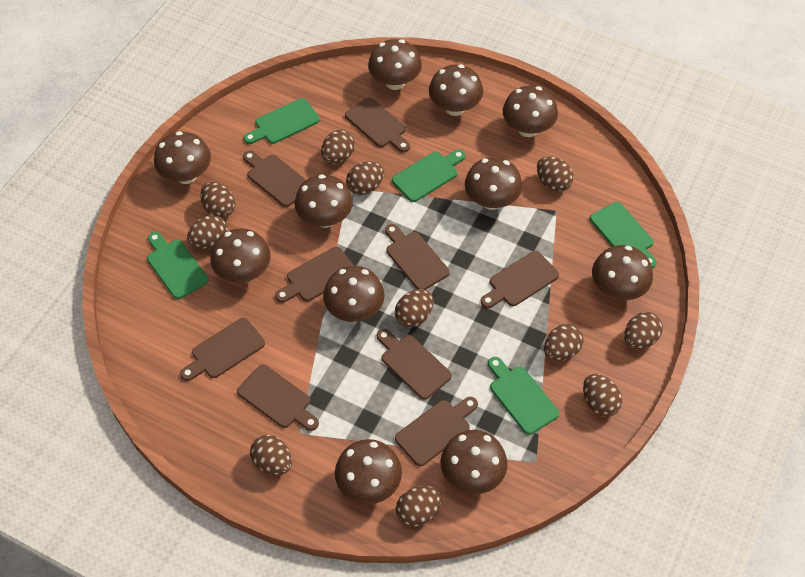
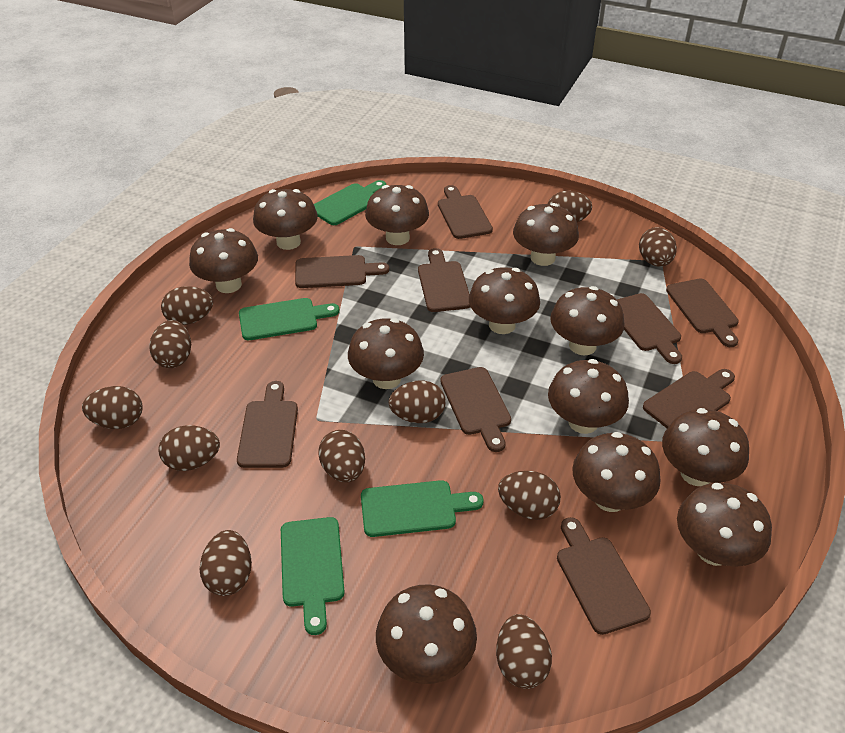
brown mushroom: [154,131,211,184] [211,228,271,283] [295,174,353,228] [323,266,385,322] [335,439,402,504] [368,39,422,90] [429,64,483,116] [440,430,508,494] [465,157,522,210] [503,86,558,137] [592,245,653,300] = 11 -> [189,228,258,293] [253,189,318,250] [348,318,424,389] [365,185,429,245] [376,584,477,684] [469,267,540,334] [513,203,579,266] [548,359,629,434] [550,286,624,356] [572,432,661,512] [662,408,749,486] [677,483,772,567] = 12
green cutting board: [147,232,209,299] [244,98,320,144] [392,150,465,202] [488,357,559,435] [590,202,657,268] = 5 -> [239,298,340,340] [281,517,345,635] [314,180,386,225] [361,480,484,537] = 4

